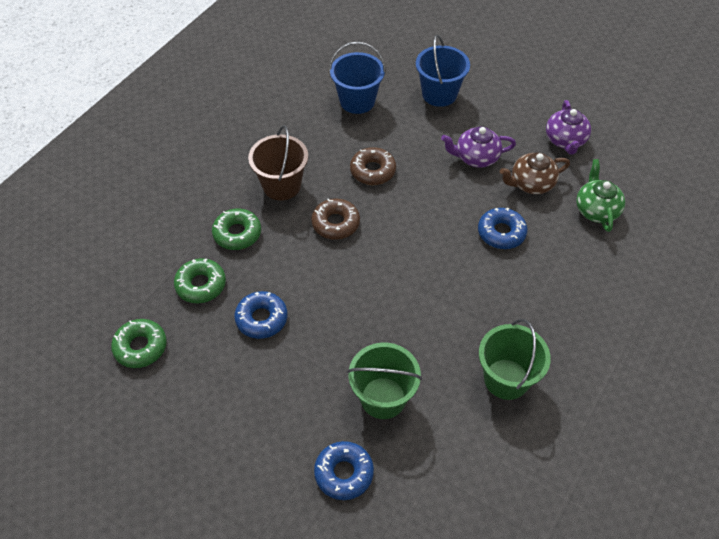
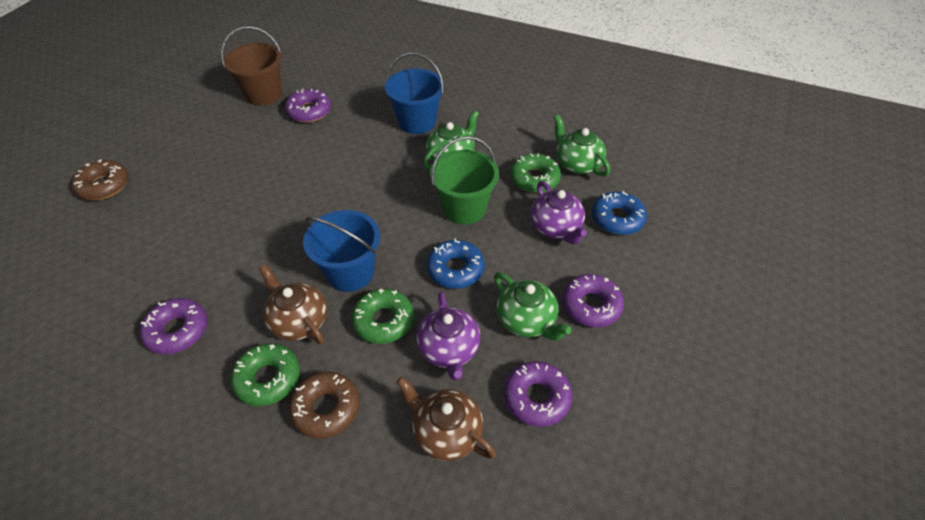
blue donut: [234,291,287,339] [314,441,374,500] [478,208,527,249] = 3 -> [427,238,485,289] [592,191,647,235] = 2
brown teapot: [500,152,570,194] = 1 -> [259,264,327,344] [396,377,496,461] = 2
green bucket: [347,343,422,419] [479,319,551,400] = 2 -> [430,136,499,225] = 1
green teapot: [576,159,625,232] = 1 -> [423,110,479,169] [494,272,572,341] [554,115,610,177] = 3
purple donut: none = 0 -> [140,298,207,355] [285,89,331,123] [504,361,573,427] [562,274,624,327] = 4

